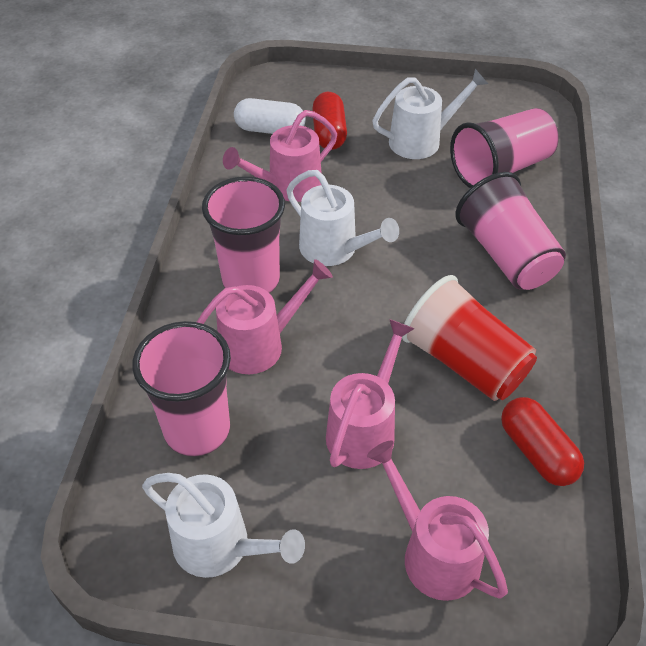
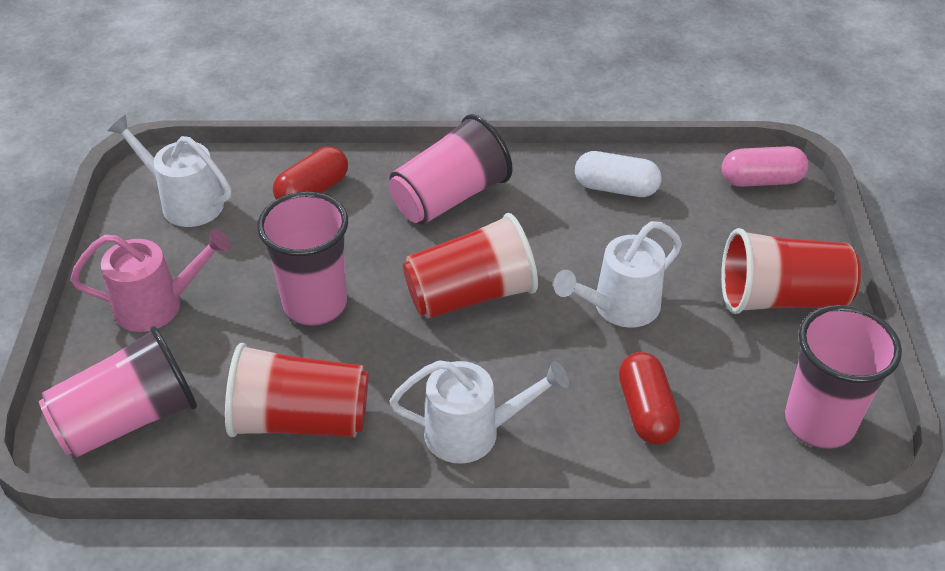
pink capsule: none = 0 -> [722,146,809,187] = 1
pink watering can: [197,259,333,374] [223,110,337,202] [326,319,414,469] [367,441,508,601] = 4 -> [70,229,231,332] = 1
red cup: [402,275,537,401] = 1 -> [225,343,369,437] [403,213,538,319] [721,228,861,314] = 3

